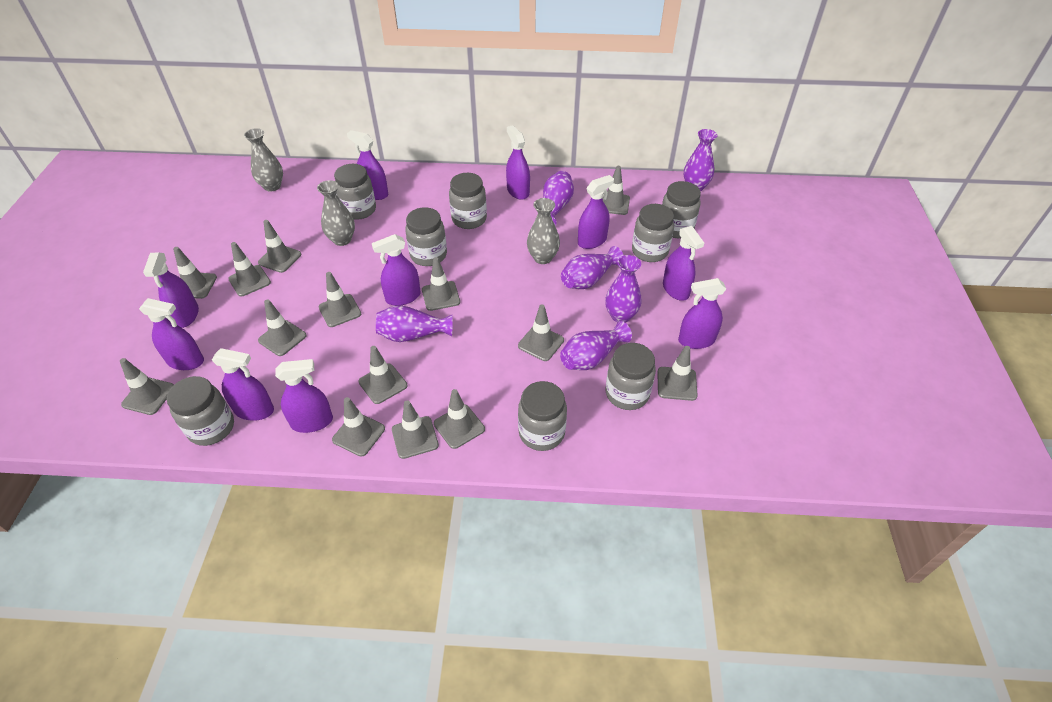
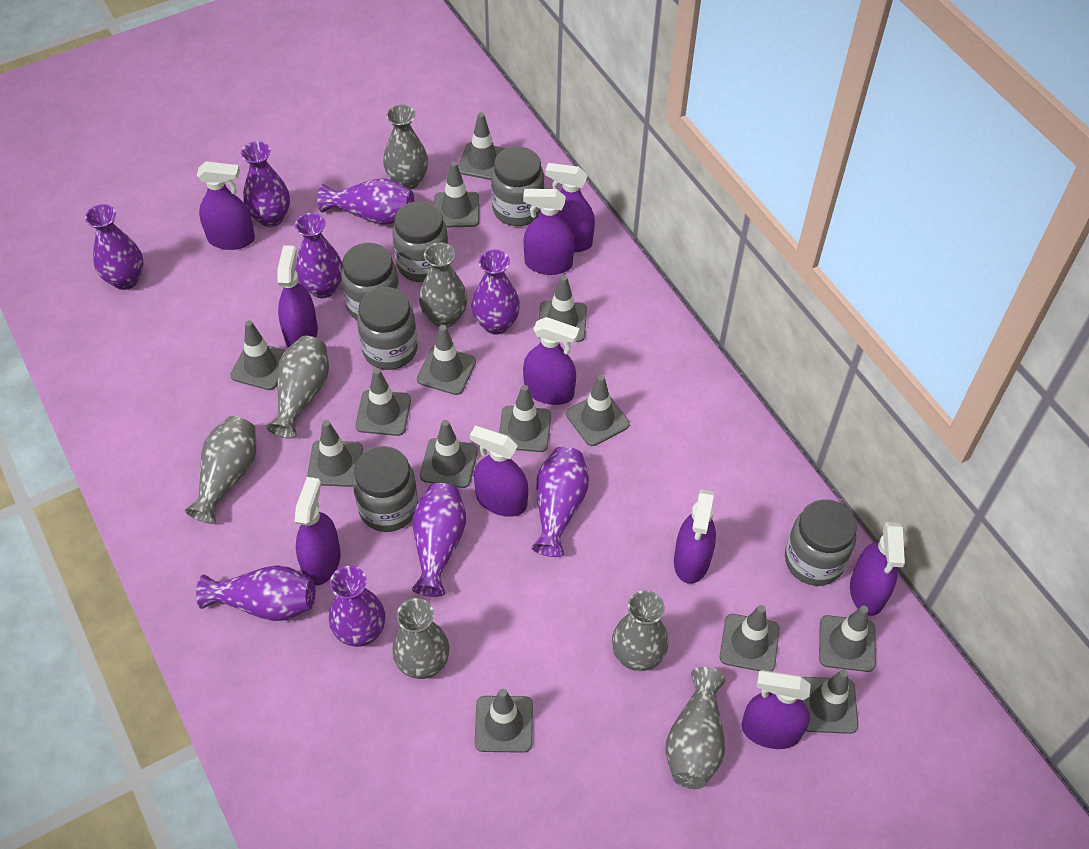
grey jar: [167,376,234,446] [334,164,376,220] [405,207,447,266] [449,173,487,229] [518,381,567,451] [606,343,656,410] [632,204,674,262] [662,181,701,238] = 8 -> [341,243,400,320] [353,446,418,532] [357,287,417,370] [392,201,448,282] [491,147,544,226] [785,499,857,586] = 6
grey vase: [244,128,283,192] [317,180,355,246] [527,198,560,264] = 3 -> [185,416,256,524] [266,336,329,439] [383,104,428,190] [392,598,449,679] [419,242,467,327] [612,590,669,671] [666,667,726,789] = 7
purple vase: [376,305,453,342] [543,171,574,226] [560,321,632,370] [561,246,624,289] [605,255,642,323] [684,129,718,192] = 6 -> [85,204,143,290] [196,565,315,621] [241,141,290,227] [295,213,343,298] [318,178,414,225] [329,566,385,647] [412,483,466,597] [471,249,520,335] [532,446,589,557] = 9

